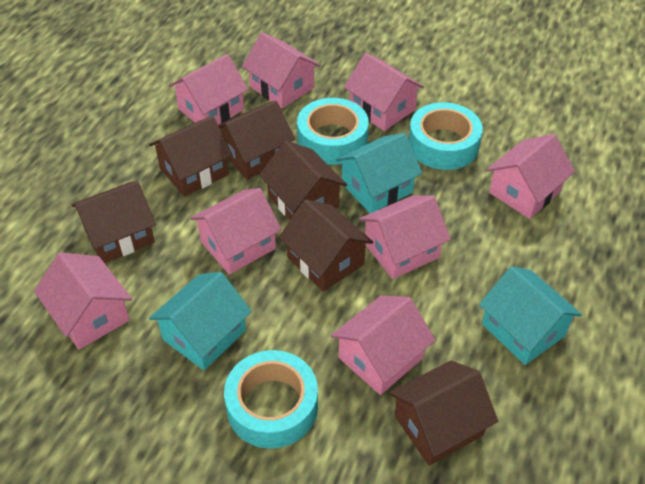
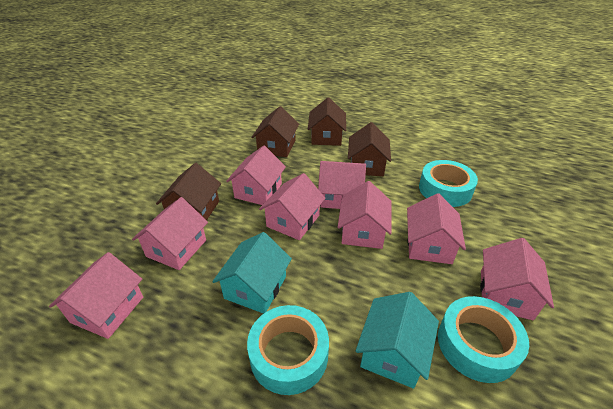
brown house: [72,181,156,263] [149,116,233,197] [218,100,295,180] [259,141,347,220] [279,200,373,292] [389,361,498,466] = 6 -> [156,163,221,220] [251,106,299,157] [308,97,346,146] [348,122,391,176] = 4
turquoise house: [149,272,252,370] [336,133,422,213] [479,266,582,365] = 3 -> [212,232,292,314] [355,292,439,389] = 2

